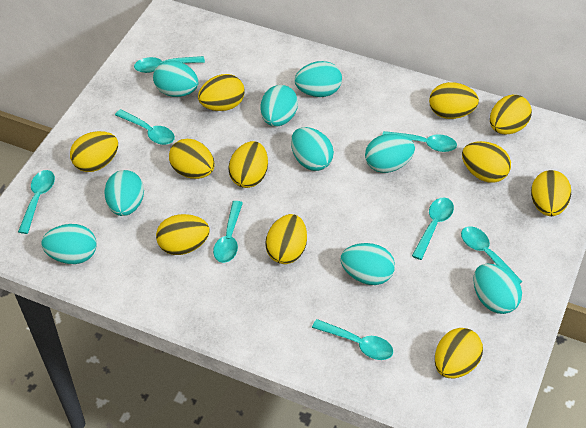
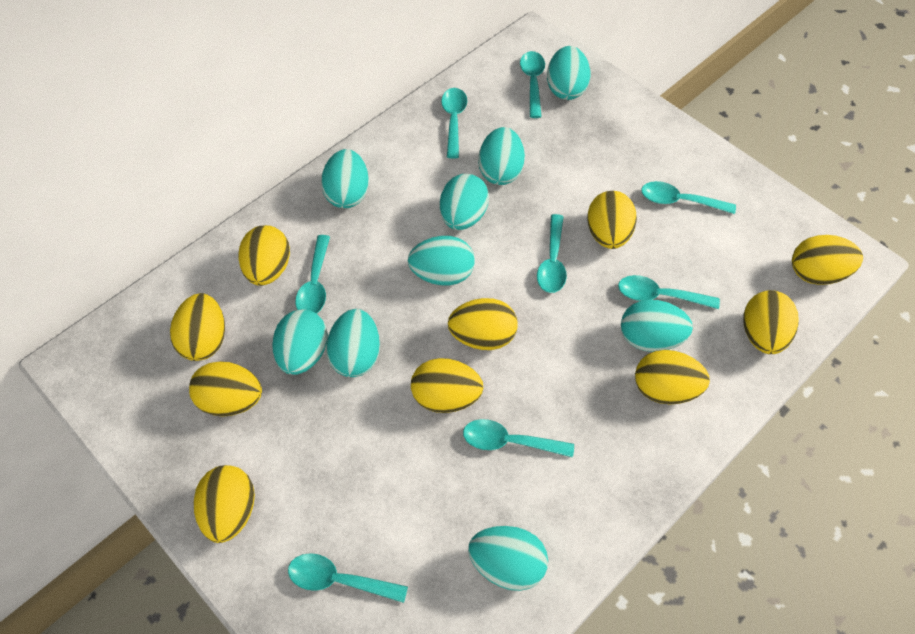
yellow egg: [70,131,118,172] [156,214,210,255] [169,139,215,179] [198,74,245,111] [228,141,268,188] [265,214,307,264] [429,82,479,119] [435,328,483,378] [462,141,511,183] [490,95,532,135] [531,170,571,216] = 11 -> [170,293,225,361] [189,361,262,417] [194,465,255,543] [238,225,290,286] [411,358,483,413] [448,298,518,350] [587,191,637,249] [635,350,710,404] [744,290,799,354] [792,235,863,285] = 10

